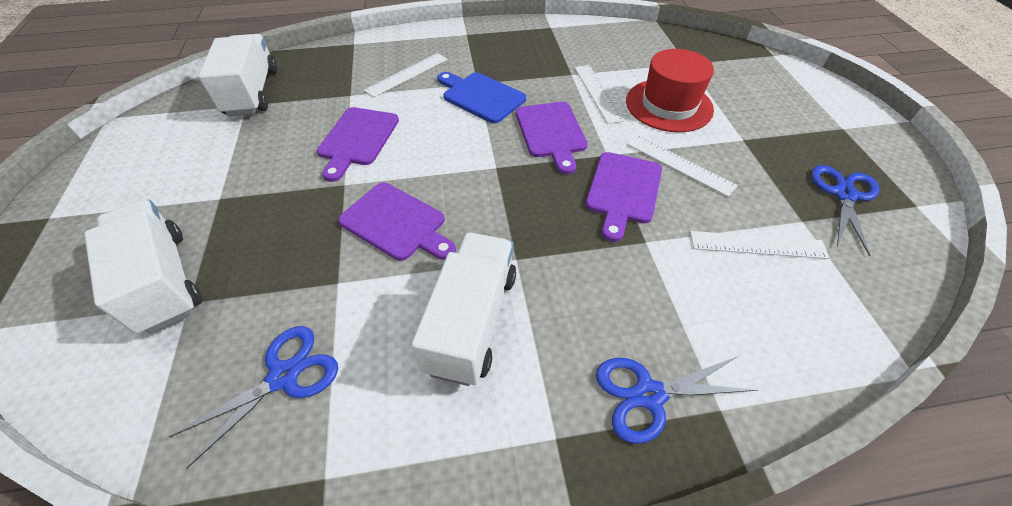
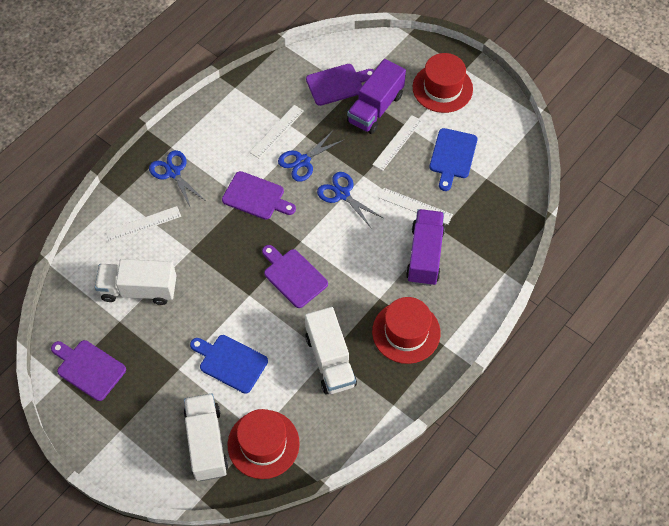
blue cutting board: [437,72,526,123] = 1 -> [190,335,268,394] [429,128,477,191] = 2
purple truck: none = 0 -> [347,59,406,134] [406,209,445,286] = 2
red hat: [626,49,714,132] = 1 -> [228,409,300,479] [372,297,441,364] [413,53,473,113] = 3

